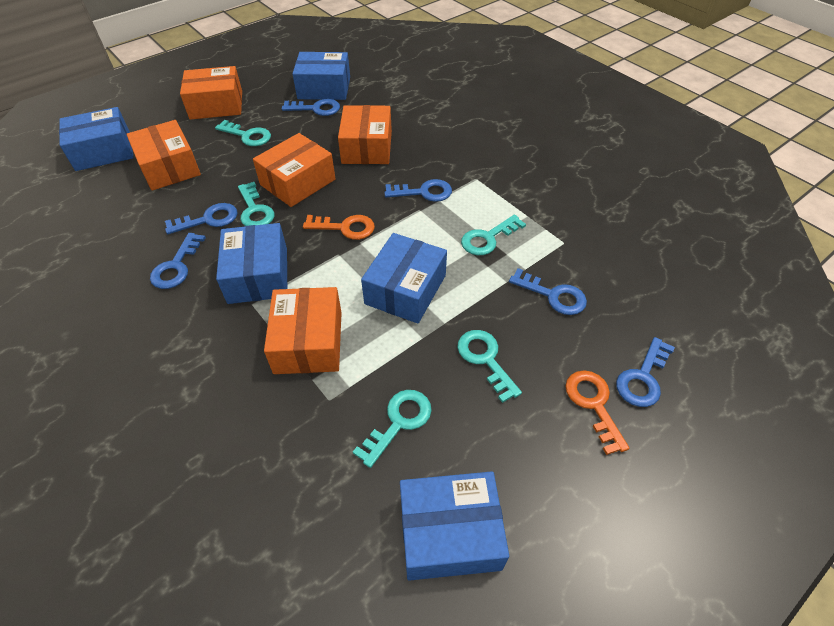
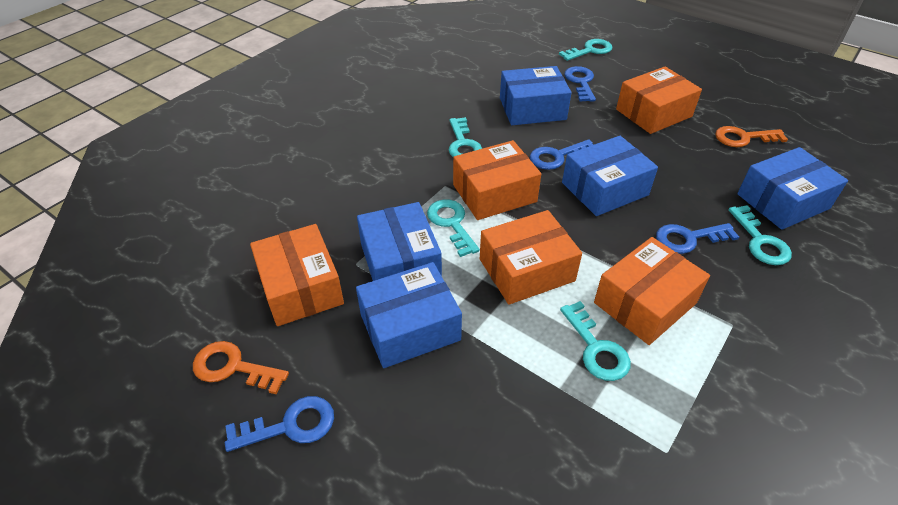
blue key: [150,233,206,289] [165,203,238,234] [282,99,340,116] [384,179,452,202] [509,268,587,315] [616,337,675,407] = 6 -> [225,396,334,452] [530,139,593,170] [564,66,596,102] [656,223,739,254] = 4

